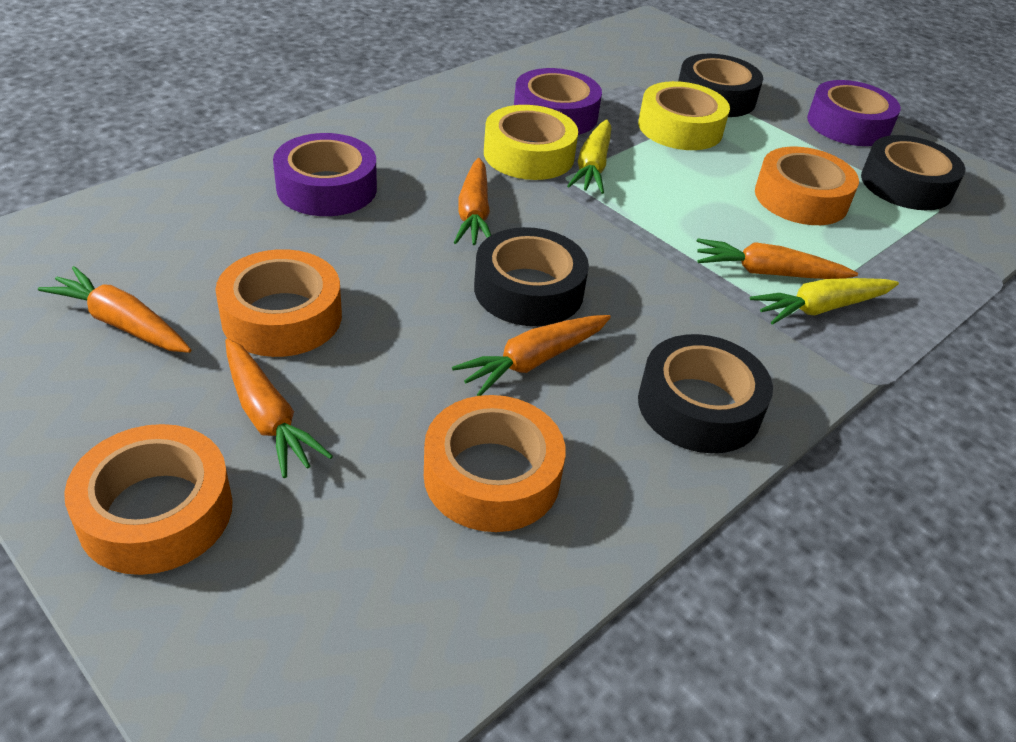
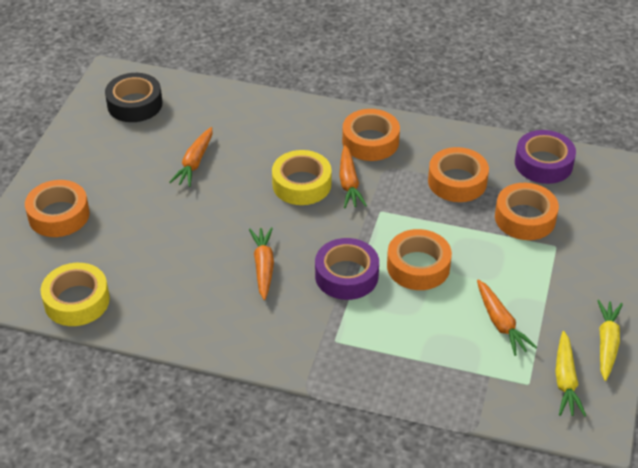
black tape: [474,227,589,326] [638,334,773,453] [678,54,763,117] [861,135,965,210] = 4 -> [105,73,162,122] = 1
orange carrot: [38,266,191,353] [225,338,333,478] [452,315,611,396] [454,158,491,245] [697,238,858,279] = 5 -> [169,127,212,187] [249,227,274,300] [339,145,367,208] [477,279,537,356] = 4
orange tape: [64,424,233,575] [215,249,342,357] [424,395,566,532] [755,146,859,225] = 4 -> [25,180,90,237] [342,109,400,161] [387,229,452,290] [428,147,489,202] [495,183,559,240] = 5
purple tape: [273,133,377,216] [514,68,602,135] [807,80,901,146] = 3 -> [315,238,379,300] [515,130,576,184] = 2

